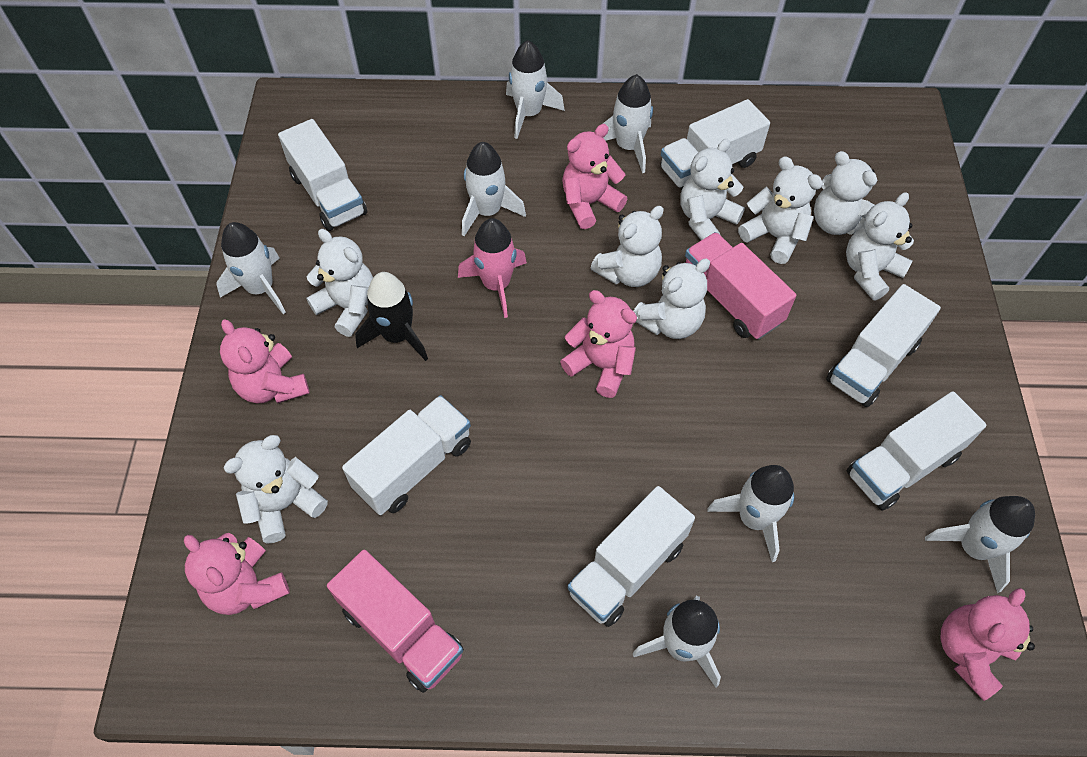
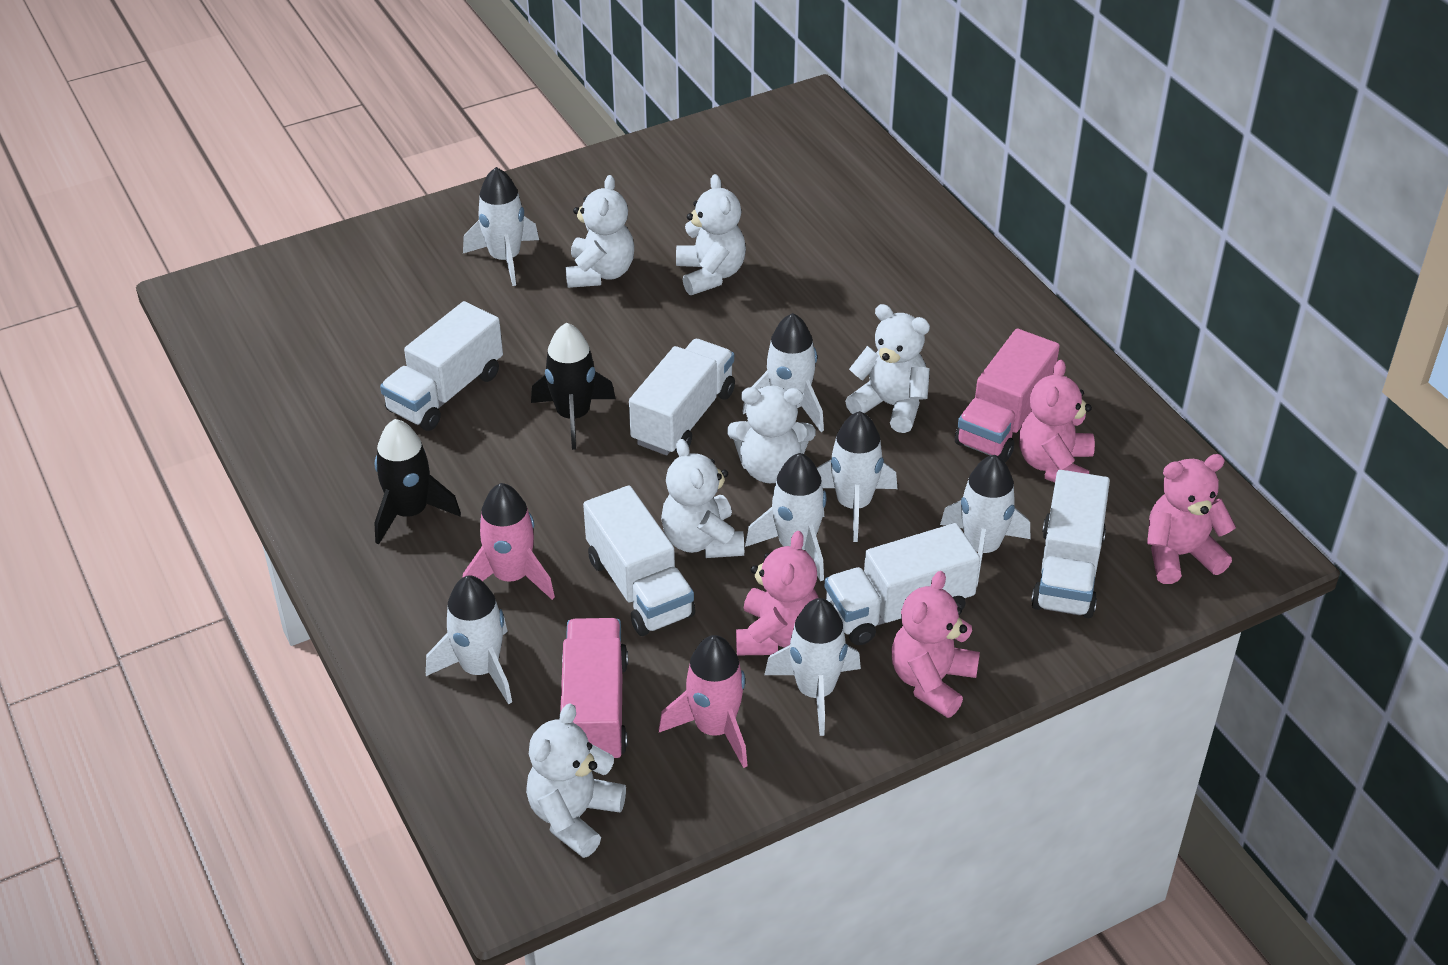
black rocket: [355,272,428,361] = 1 -> [374,419,461,544] [531,323,616,450] = 2
pink rocket: [458,218,527,318] = 1 -> [463,483,555,600] [659,635,748,768] = 2
pink teddy bear: [184,533,290,615] [220,319,310,404] [560,290,637,398] [562,124,627,229] [941,588,1035,701] = 5 -> [736,531,819,655] [892,571,980,718] [1019,360,1095,483] [1147,454,1236,584] = 4
white teddy bear: [224,435,328,543] [306,229,373,337] [591,206,664,287] [633,259,710,339] [680,139,745,240] [738,156,823,264] [814,151,878,235] [846,192,914,300] = 8 -> [526,703,626,858] [565,175,634,288] [661,439,744,558] [676,174,746,295] [727,385,816,483] [845,304,930,433] = 6
white truck: [278,119,367,231] [342,395,471,515] [568,486,695,627] [661,99,770,191] [826,284,941,407] [847,391,987,511] = 6 -> [380,301,503,431] [583,485,695,636] [629,339,735,455] [825,523,980,645] [1031,470,1110,618] = 5

